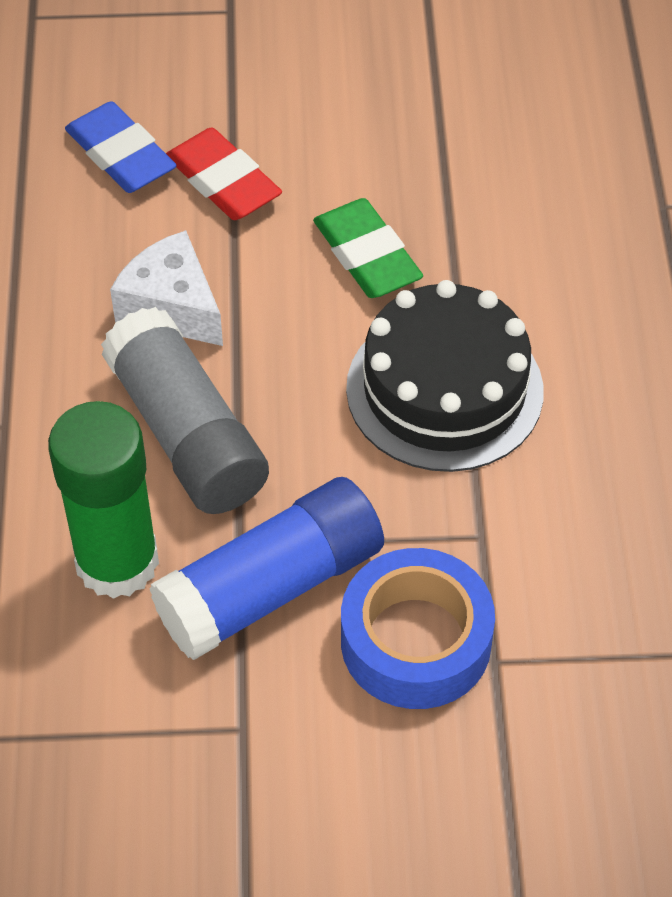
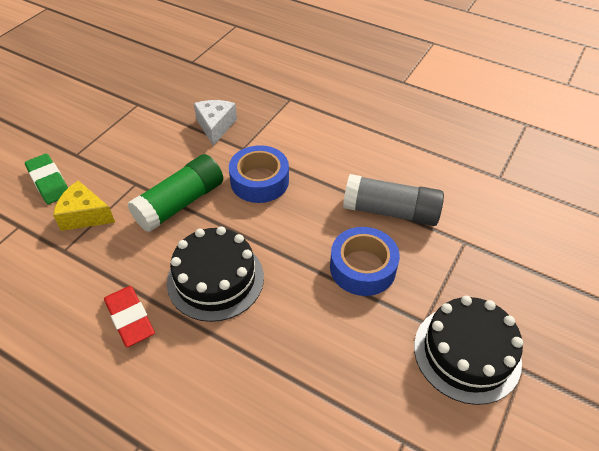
black cake: [346,280,544,472] = 1 -> [167,226,264,322] [414,296,523,405] = 2
blue eraser: [65,101,177,193] = 1 -> none = 0
blue glue stick: [149,477,384,660] = 1 -> none = 0
blue tape: [341,548,495,709] = 1 -> [229,145,289,203] [330,227,400,296] = 2
yellow cheese: none = 0 -> [53,181,115,231] = 1

